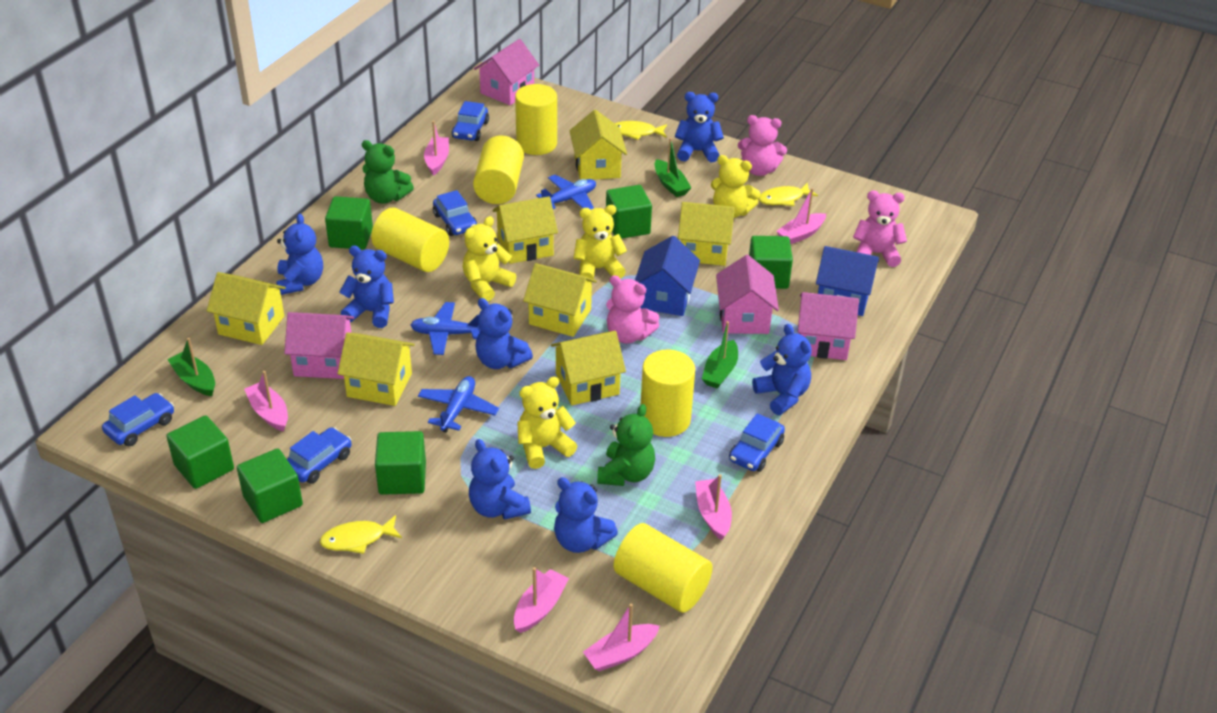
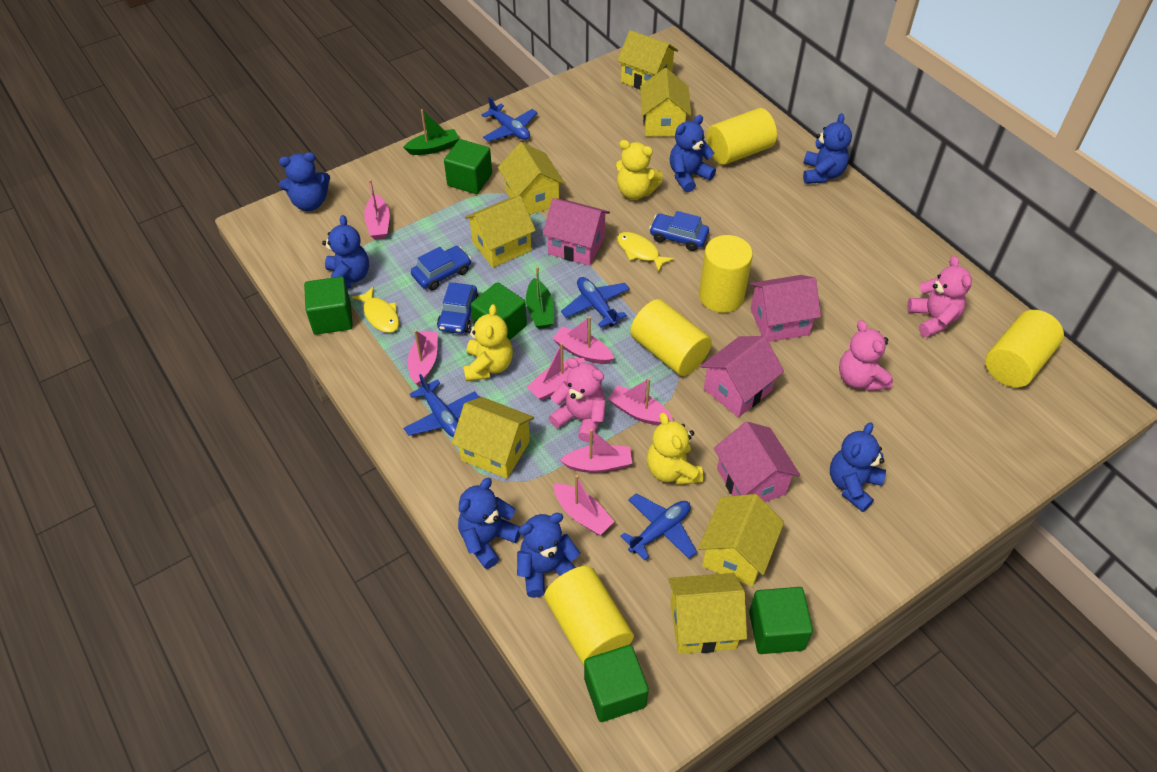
blue car: [102,393,174,446] [287,427,352,484] [433,190,477,236] [452,101,489,141] [729,413,785,472] = 5 -> [411,246,471,291] [437,282,479,334] [649,211,709,251] = 3
blue house: [635,236,700,316] [816,246,879,316] = 2 -> none = 0
blue plane: [410,302,480,355] [418,376,499,433] [536,175,596,210] = 3 -> [403,374,479,437] [482,97,538,142] [561,277,630,328] [620,493,697,561] = 4
green boat: [167,338,215,396] [655,138,691,197] [702,321,738,389] = 3 -> [403,109,459,155] [526,267,554,329] = 2
green cube: [166,415,234,489] [237,448,303,523] [325,196,373,250] [375,431,426,495] [606,185,652,239] [749,236,793,289] = 6 -> [304,277,353,335] [444,139,492,194] [471,282,527,340] [584,645,649,722] [749,587,813,654] = 5
green teddy bear: [362,140,414,204] [597,404,655,486] = 2 -> none = 0
pink boat: [244,371,288,432] [424,121,449,176] [514,567,569,633] [583,603,660,672] [695,474,732,540] [776,188,826,244] = 6 -> [364,179,390,239] [408,330,438,386] [527,343,585,400] [552,316,614,364] [554,475,615,535] [560,429,632,473] [608,378,673,426] = 7
yellow fish: [320,515,402,554] [615,121,667,140] [758,183,818,206] = 3 -> [352,286,399,333] [617,232,674,272] = 2
yellow teddy bear: [463,216,516,302] [517,377,577,469] [574,205,627,282] [711,155,760,218] = 4 -> [463,304,513,381] [615,140,663,200] [647,412,703,485] = 3

